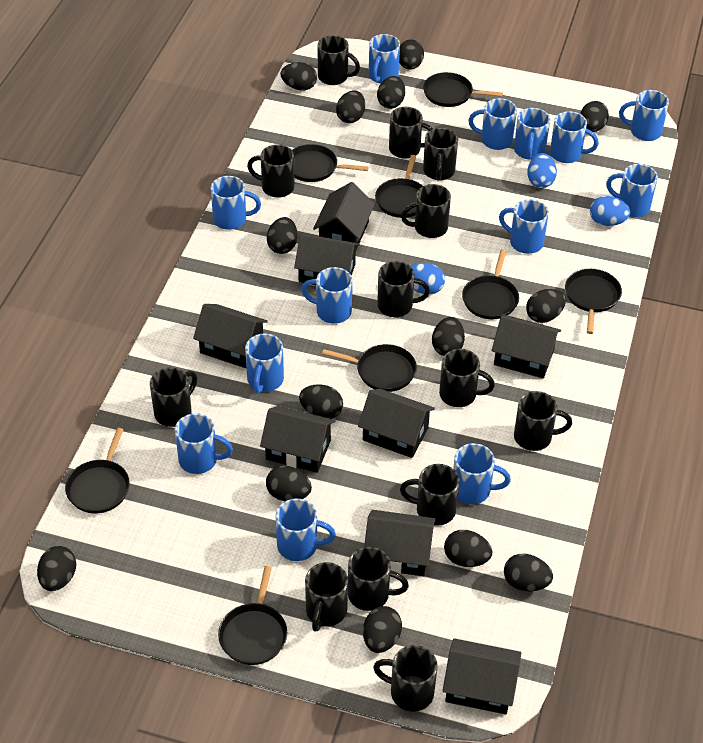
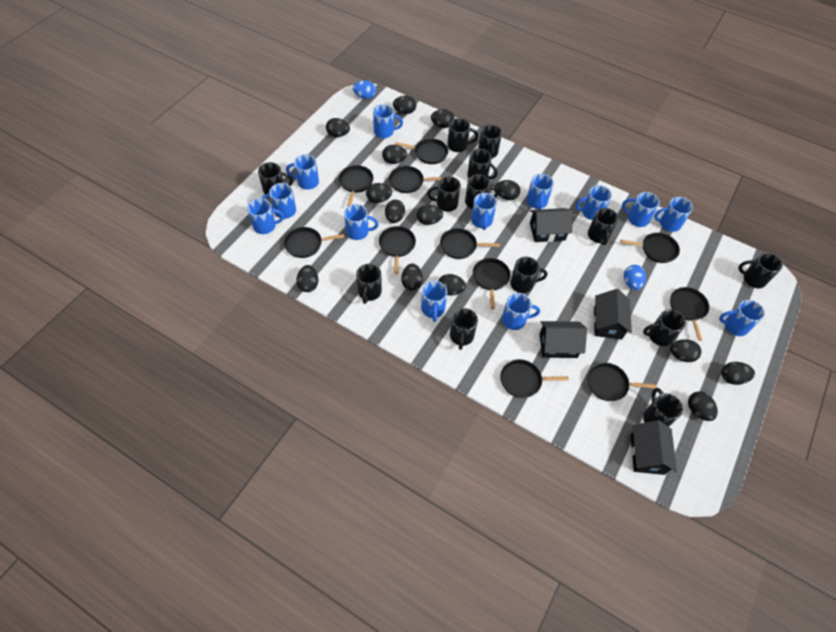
black house: [193,304,268,368] [260,406,336,473] [294,233,360,285] [313,182,375,250] [358,389,435,458] [364,510,435,576] [443,638,521,714] [492,315,561,378] = 8 -> [530,208,572,242] [540,321,587,358] [594,289,632,339] [631,420,677,475] = 4
black pan: [65,428,130,514] [218,566,287,665] [292,144,369,182] [322,344,417,392] [375,155,423,218] [423,72,503,107] [462,250,519,319] [565,269,622,334] = 8 -> [284,227,344,258] [339,165,373,206] [379,226,416,274] [389,166,443,193] [395,138,448,164] [440,228,500,259] [473,258,511,309] [500,359,569,398] [587,363,657,401] [621,232,680,263] [670,287,709,341] = 11
blue egg: [411,263,445,295] [527,153,557,188] [590,196,630,226] = 3 -> [353,80,376,99] [624,265,646,290] = 2

